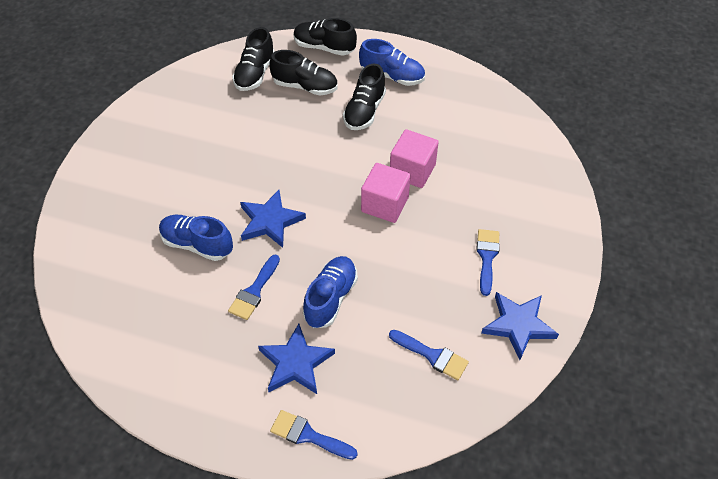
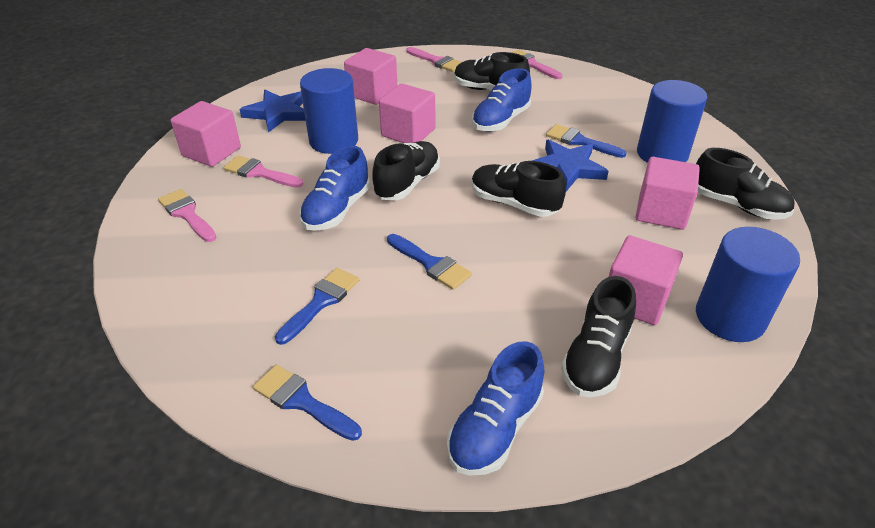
black shoe: [232,27,275,91] [269,50,338,96] [293,18,357,56] [343,64,386,130] = 4 -> [372,141,440,200] [454,52,530,90] [472,161,566,217] [561,276,636,397] [696,148,794,220] = 5
blue cylinder: none = 0 -> [300,68,358,154] [637,80,707,163] [696,227,800,342] = 3
blue star: [240,190,306,248] [258,324,335,394] [482,292,559,360] = 3 -> [239,90,306,133] [532,139,609,191] = 2
pink brush: none = 0 -> [158,189,217,242] [224,155,303,188] [406,47,461,72] [511,50,562,79] = 4
pink cube: [361,163,411,223] [390,129,439,188] = 2 -> [171,101,241,167] [344,48,397,105] [379,83,435,143] [609,235,683,325] [636,157,700,230] = 5

